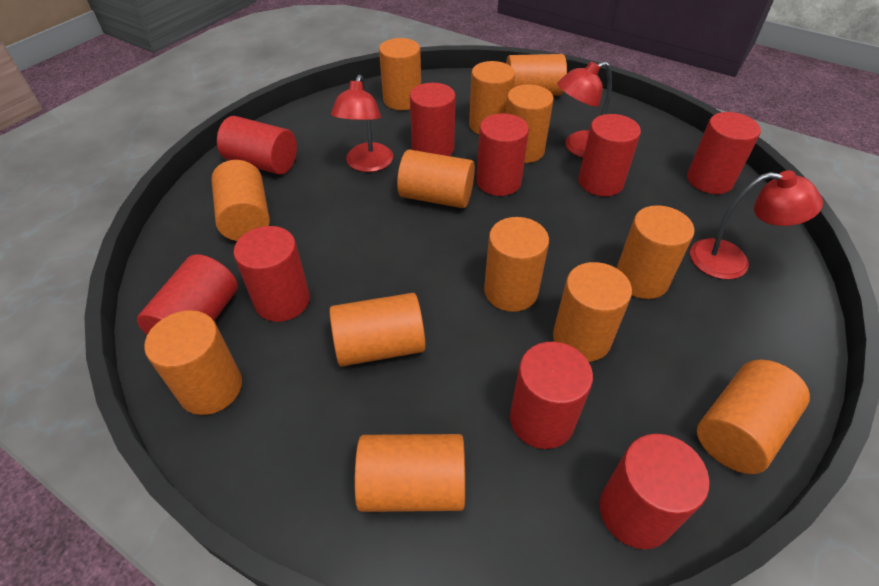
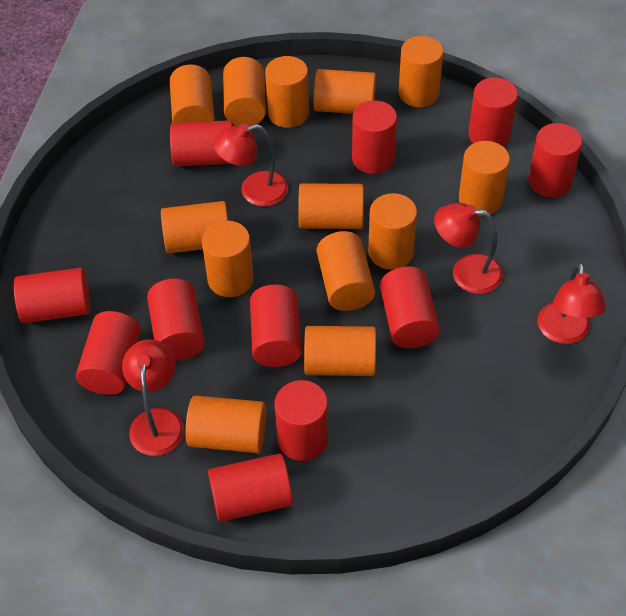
red cylinder: [137,254,238,335] [217,116,297,175] [234,226,310,322] [410,83,456,156] [476,113,529,196] [510,342,593,449] [578,114,641,196] [600,434,709,549] [687,112,761,194] = 9 -> [14,268,90,323] [76,311,141,395] [147,278,204,361] [170,120,233,166] [208,453,293,522] [250,284,302,367] [274,380,328,461] [352,100,397,174] [380,267,440,348] [468,77,518,147] [528,123,582,197] = 11
red lamp: [331,75,393,172] [557,61,612,158] [690,171,823,279] = 3 -> [122,339,184,456] [213,123,288,207] [434,203,503,294] [538,263,606,344] = 4

